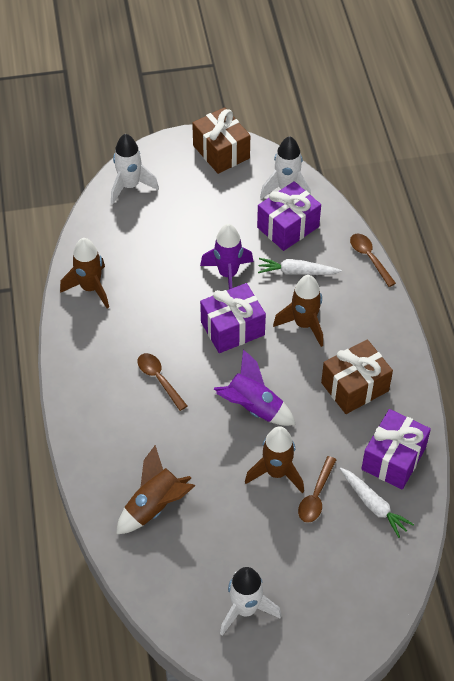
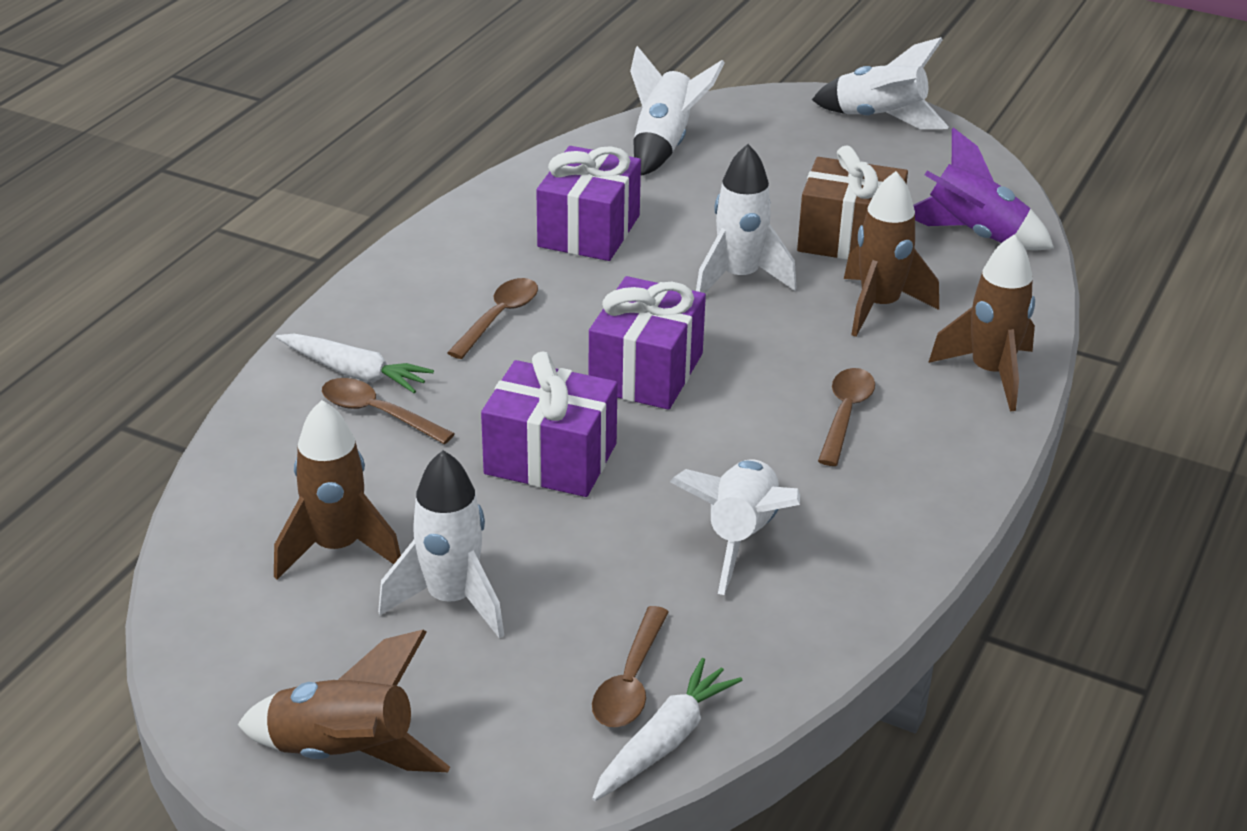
brown gift: [192,107,250,174] [321,339,393,414] = 2 -> [797,145,908,260] = 1
brown spoon: [137,353,187,411] [298,456,336,523] [350,234,396,287] = 3 -> [322,378,455,444] [447,278,538,359] [592,606,669,727] [818,368,875,466] = 4
purple rocket: [200,224,253,289] [213,349,296,426] = 2 -> [913,127,1054,250] = 1
white rocket: [111,134,159,204] [220,567,281,636] [260,136,311,199] = 3 -> [378,450,504,638] [630,46,725,176] [670,459,800,595] [696,144,797,293] [812,37,949,129] = 5

